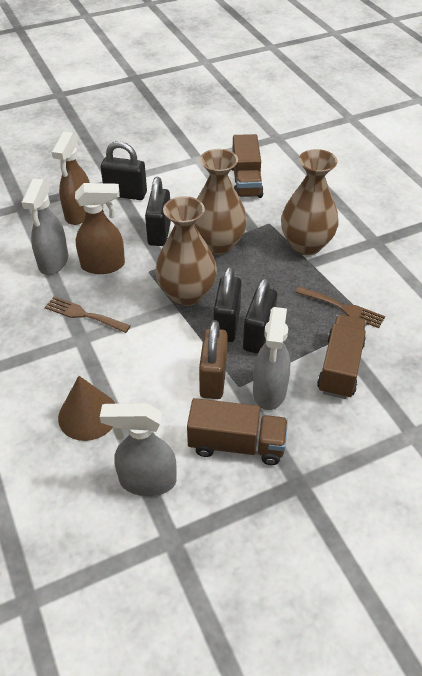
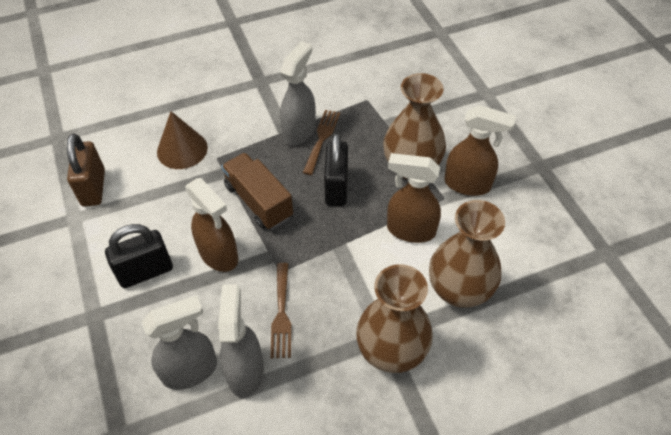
black padlock: [101,141,147,200] [145,177,171,246] [214,266,242,342] [243,278,277,354] = 4 -> [105,224,173,288] [324,133,348,206] = 2
brown spray bottle: [51,131,90,225] [75,183,125,274] = 2 -> [185,178,238,272] [387,153,441,243] [444,105,516,196] = 3
brown truck: [187,398,288,465] [232,134,264,198] [317,314,366,399] = 3 -> [221,153,293,230] = 1

